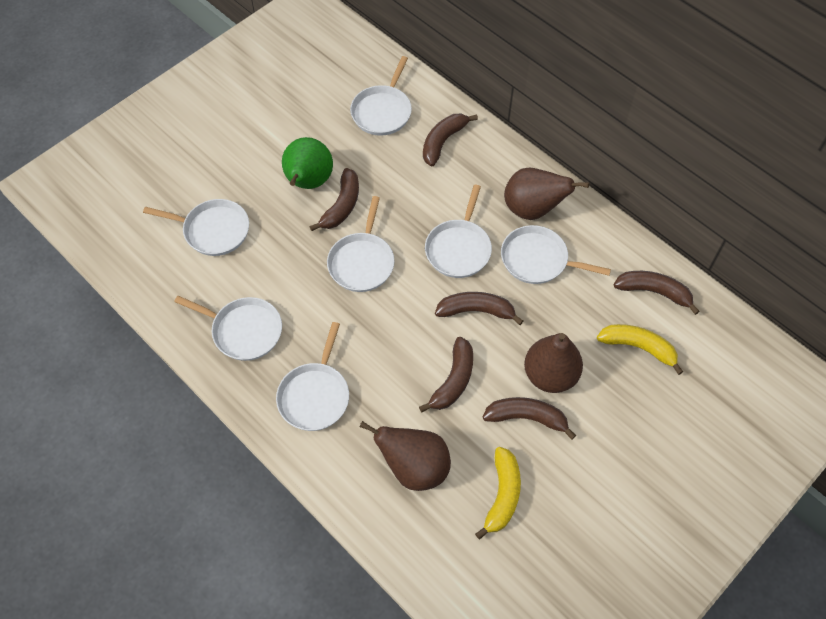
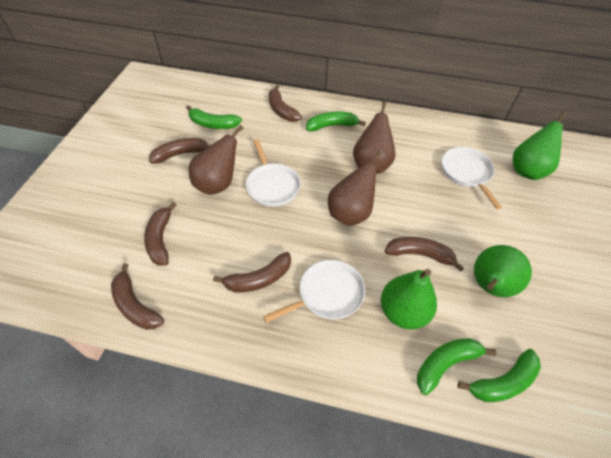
green banana: none = 0 -> [186,105,242,129] [306,112,366,131] [417,338,496,395] [458,349,541,402] = 4
green pear: [282,137,333,189] = 1 -> [381,269,437,329] [474,245,532,297] [513,111,566,180] = 3
white pan: [143,199,249,256] [174,296,282,361] [276,322,349,431] [327,196,395,292] [350,56,412,136] [425,185,492,278] [501,225,611,284] = 7 -> [246,139,301,207] [263,260,365,323] [442,147,502,209] = 3
yellow banana: [475,447,521,539] [597,324,683,375] = 2 -> none = 0

